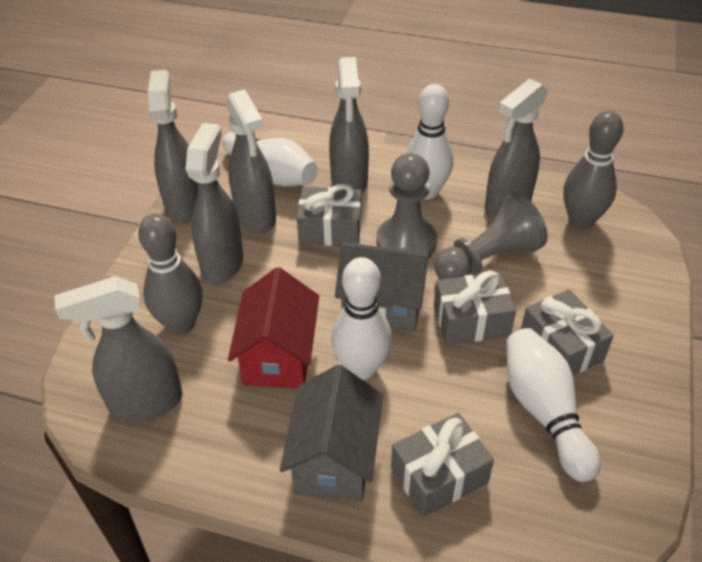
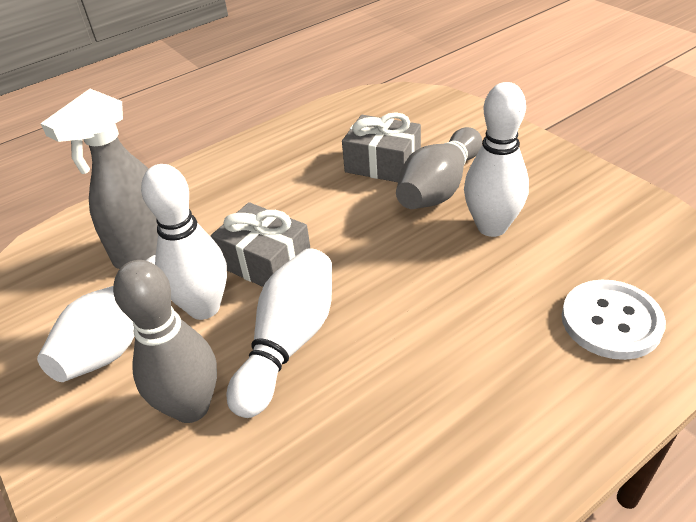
grey gift: [297,184,361,246] [391,413,494,517] [434,270,516,345] [521,289,614,375] = 4 -> [211,202,310,287] [342,112,421,182] = 2
grey house: [280,365,383,502] [335,242,431,332] = 2 -> none = 0
grey pawn: [376,153,437,255] [434,193,548,280] = 2 -> none = 0
grey spray bottle: [54,276,182,422] [148,70,198,223] [185,123,243,284] [226,89,276,233] [329,57,369,193] [485,79,548,219] = 6 -> [40,89,158,269] = 1
red house: [228,267,319,388] = 1 -> none = 0
white button: none = 0 -> [562,280,666,360] = 1

